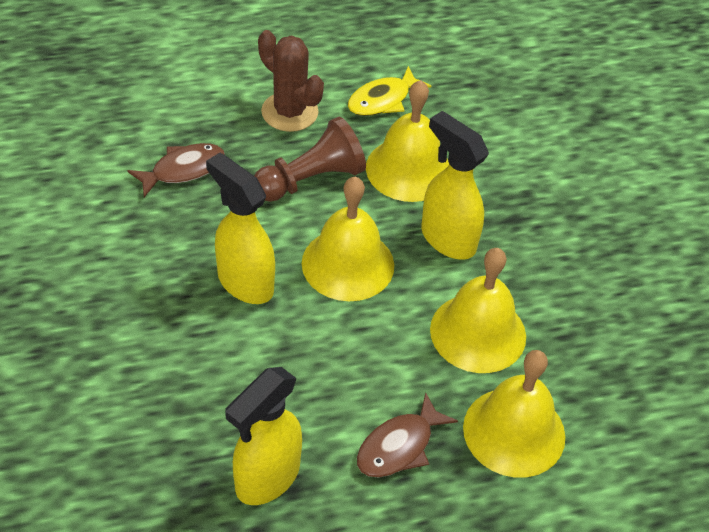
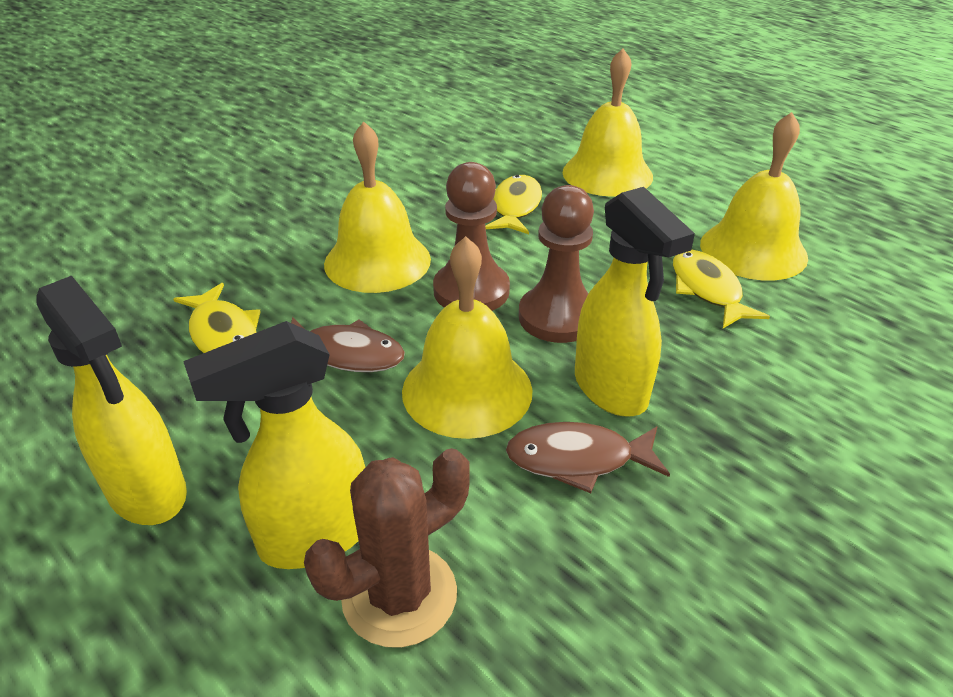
brown pawn: [254,117,366,202] = 1 -> [433,162,510,311] [519,185,594,343] = 2
yellow fish: [348,66,431,116] = 1 -> [173,283,261,353] [485,175,542,234] [673,250,770,328] = 3

